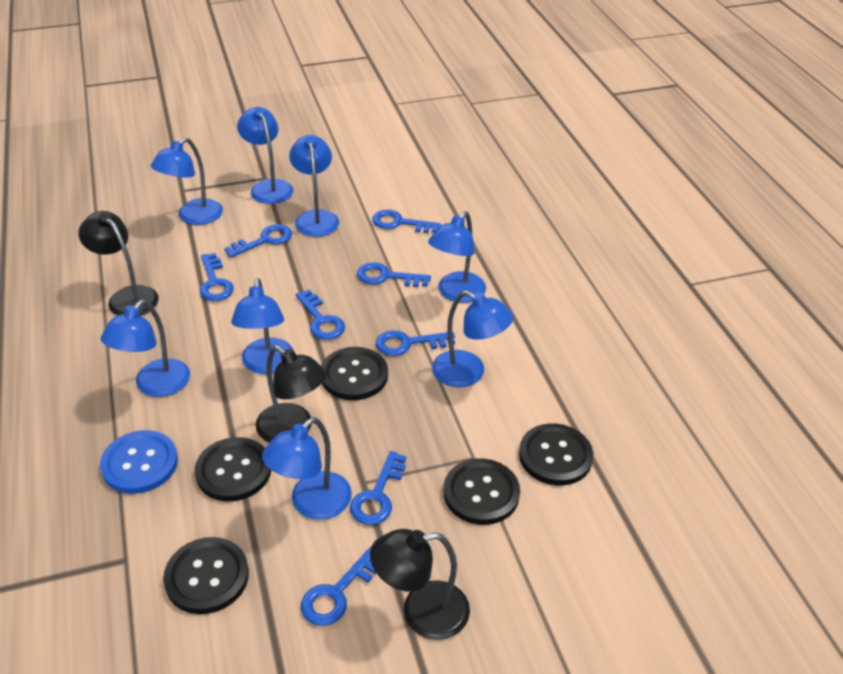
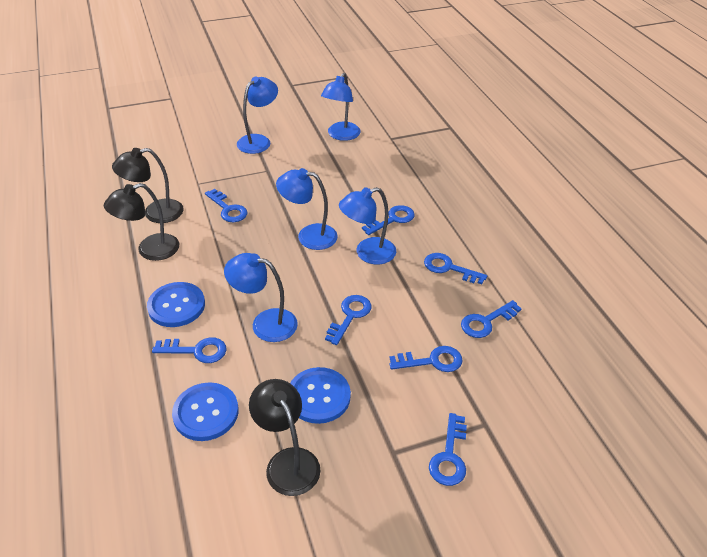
black button: [163,537,249,614] [195,437,271,501] [321,347,388,400] [444,458,520,525] [519,423,594,485] = 5 -> none = 0
blue button: [100,430,178,494] = 1 -> [147,282,205,327] [172,383,239,441] [290,367,351,424] = 3
blue lamp: [101,300,190,397] [151,138,223,225] [231,278,294,374] [237,107,293,204] [262,417,352,520] [289,135,339,237] [428,211,486,303] [432,290,514,388] = 8 -> [224,253,298,342] [237,77,278,154] [276,168,338,250] [321,73,360,141] [339,187,396,264] = 5

